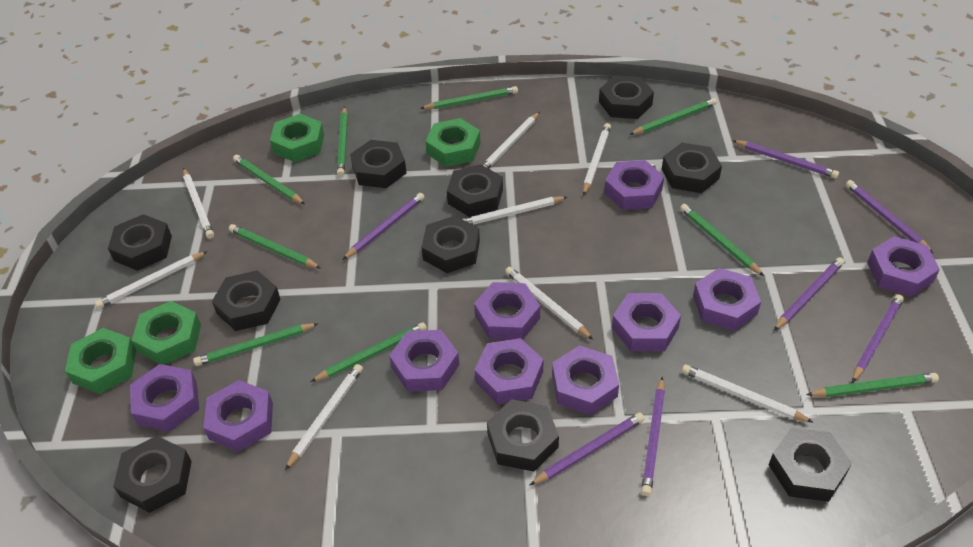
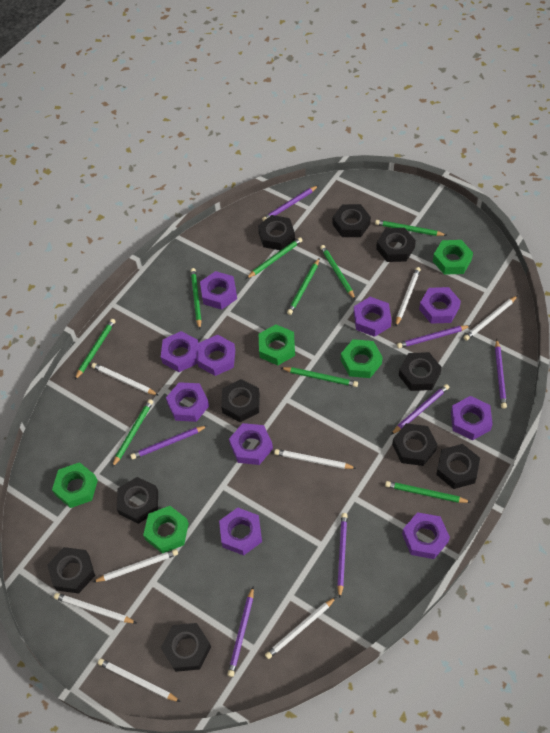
green nut: [65,328,136,394] [132,301,201,365] [270,114,324,162] [426,118,481,167] = 4 -> [52,462,98,508] [143,506,189,553] [259,325,295,365] [341,339,383,378] [433,240,473,275] = 5

